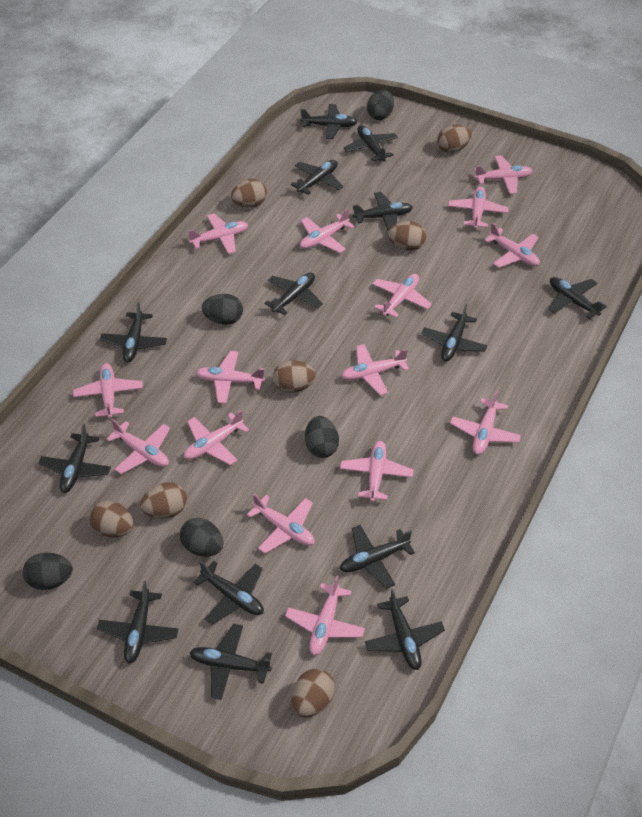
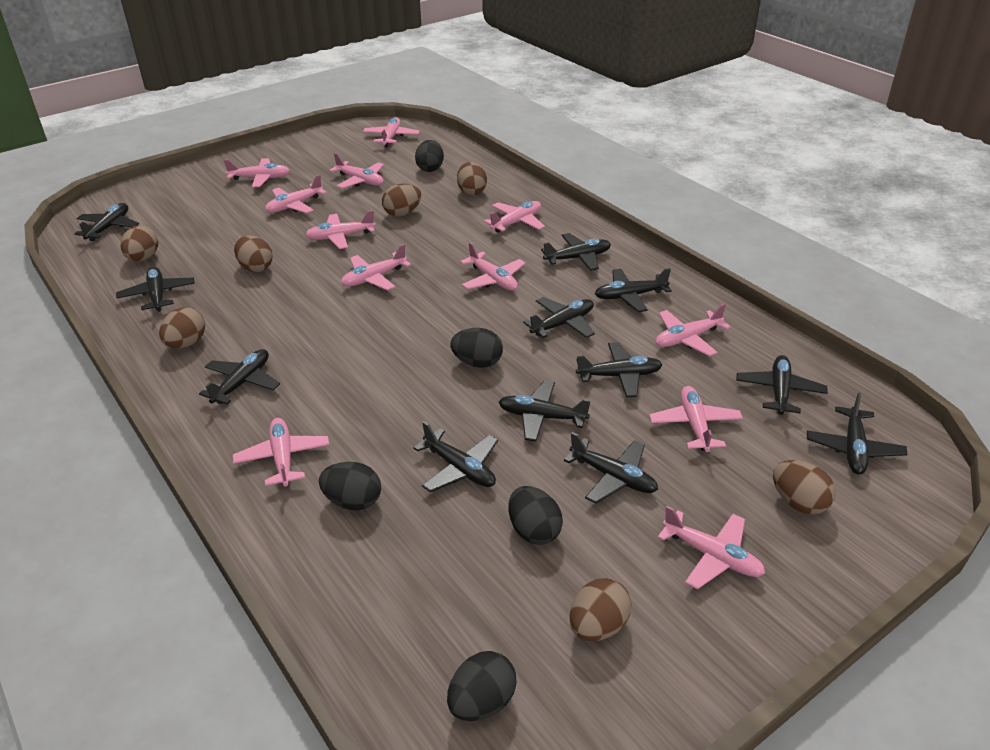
black plane: [38,424,111,493] [97,581,178,664] [100,302,167,363] [189,624,272,700] [193,560,264,624] [264,273,323,315] [291,160,344,195] [300,104,358,139] [340,525,415,589] [344,125,398,162] [353,192,413,230] [365,589,445,670] [421,304,487,362] [548,277,607,319] = 14 -> [74,203,139,241] [116,267,195,312] [199,349,280,404] [413,421,498,492] [499,381,591,442] [523,297,595,338] [541,233,611,271] [564,432,658,504] [576,342,663,398] [595,268,672,312] [736,355,828,415] [807,392,908,474] = 12
pink plane: [73,363,143,418] [106,419,170,474] [184,410,249,465] [188,213,248,254] [196,351,265,404] [247,494,315,554] [285,576,365,656] [300,209,354,253] [340,441,414,502] [341,344,409,395] [373,274,432,318] [448,187,509,229] [450,390,521,455] [474,155,533,194] [484,222,540,268] = 15 -> [224,158,290,187] [233,418,330,486] [265,174,327,213] [305,210,375,249] [329,153,384,189] [341,244,411,291] [363,117,420,147] [460,242,525,291] [484,201,545,233] [649,386,743,452] [655,303,731,356] [657,506,765,589] = 12

